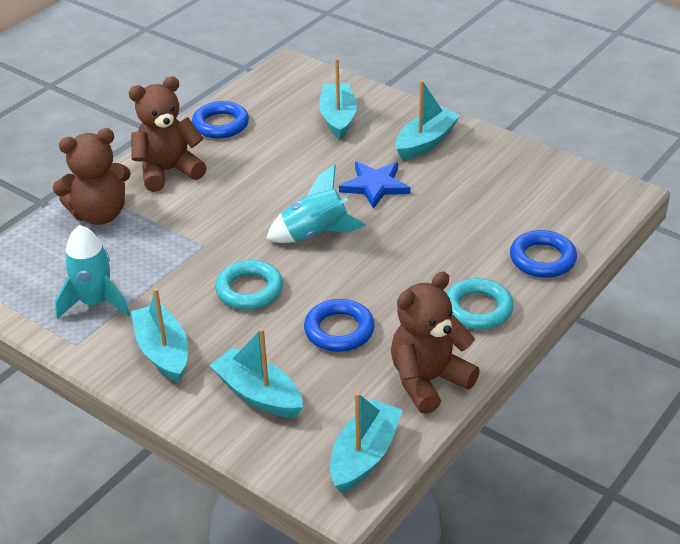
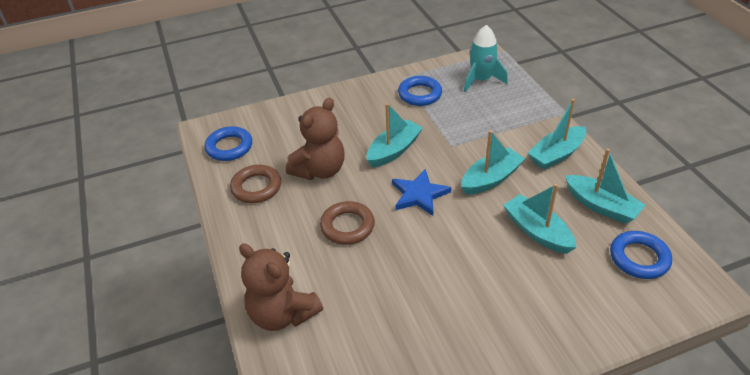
brown ring: none = 0 -> [230,165,281,203] [320,201,375,245] = 2
brown teddy bear: [53,128,131,225] [129,76,207,192] [391,272,480,414] = 3 -> [239,243,323,331] [286,98,345,180] = 2
turquoise ring: [215,260,283,310] [447,278,514,330] = 2 -> none = 0
turquoise rocket: [55,225,130,319] [266,164,366,243] = 2 -> [464,25,508,92] = 1

